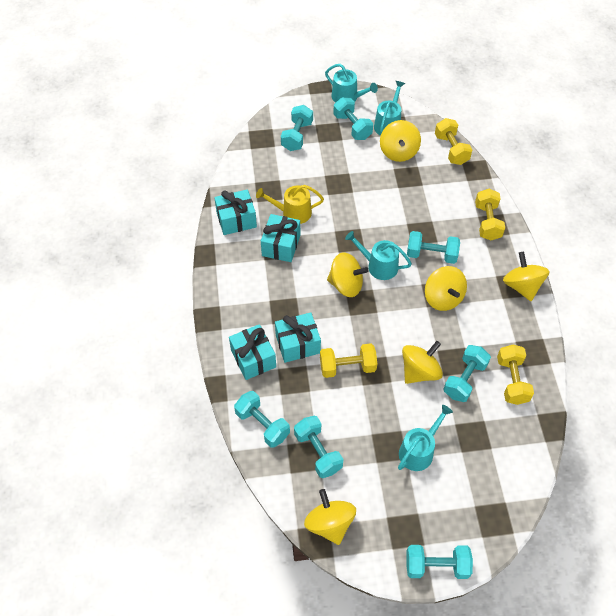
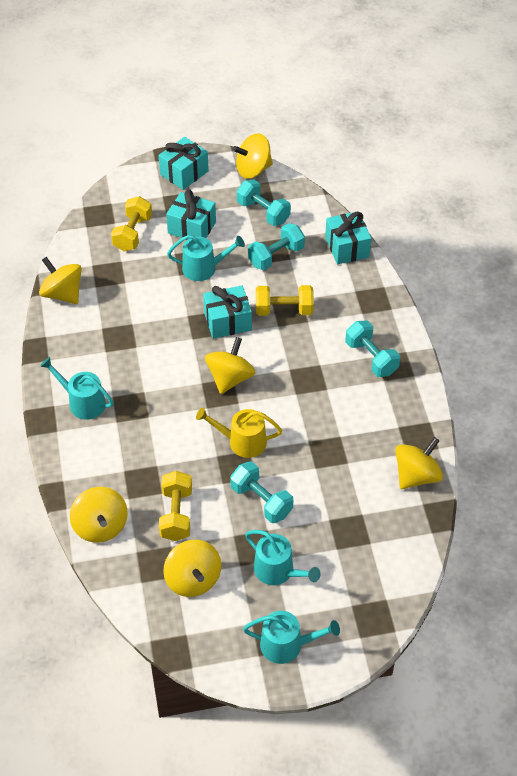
turquoise dumbbell: [234,391,290,448] [281,105,313,151] [294,416,344,478] [333,97,373,140] [406,545,473,579] [407,231,460,264] [443,345,491,402] = 7 -> [230,461,293,523] [237,179,291,226] [248,223,305,270] [345,321,400,377] = 4
yellow dumbbell: [320,343,377,378] [435,118,472,165] [475,189,505,241] [497,344,534,405] = 4 -> [111,196,152,251] [159,471,192,541] [256,285,314,316] = 3

